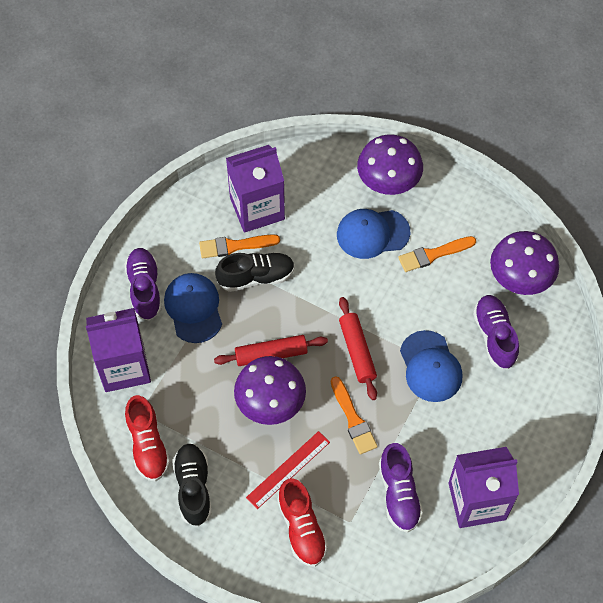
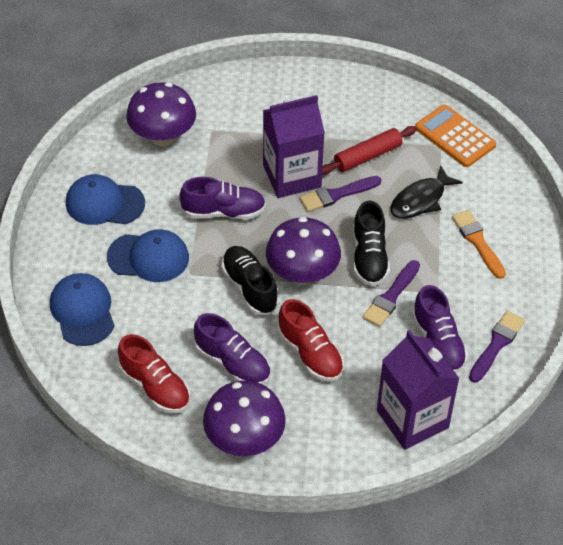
black fish: none = 0 -> [391,165,463,219] = 1
orange brush: [199,234,280,258] [331,376,378,454] [398,236,476,272] = 3 -> [452,210,506,279] = 1
orange calculator: none = 0 -> [415,105,496,167] = 1
purple brush: none = 0 -> [300,176,381,212] [363,260,420,327] [469,311,525,383] = 3
purple carton: [86,308,151,392] [226,145,285,233] [448,447,519,528] = 3 -> [263,95,325,198] [377,330,460,450] = 2
red rolling pin: [214,335,328,366] [339,297,377,400] = 2 -> [322,126,417,175] = 1
red ruler: [246,431,330,509] = 1 -> none = 0

